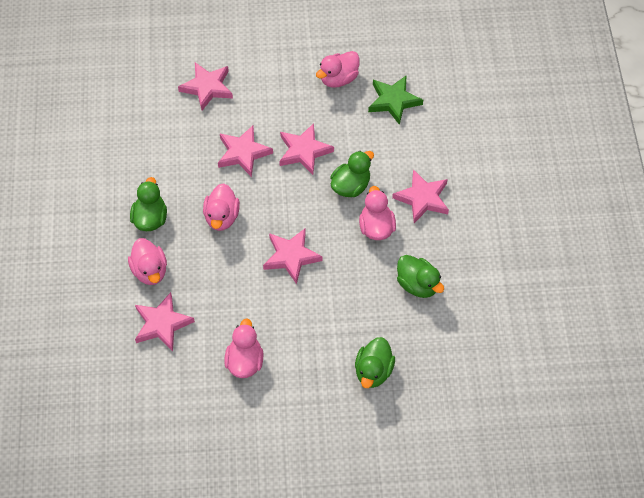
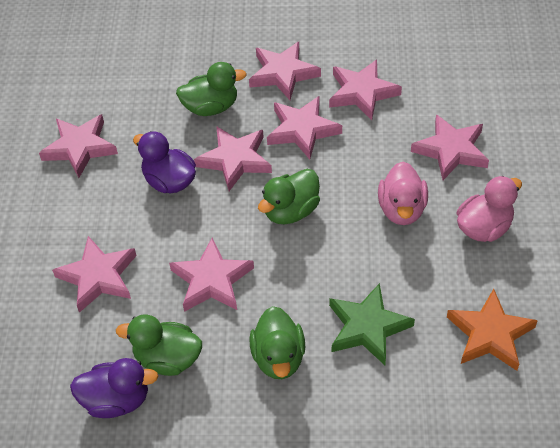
orange star: none = 0 -> [447,289,538,371] = 1
pink duck: [128,238,167,285] [203,183,240,231] [224,318,263,378] [316,51,360,88] [359,186,396,240] = 5 -> [378,162,428,225] [457,176,522,242] = 2
pink star: [135,292,195,351] [178,62,233,111] [218,126,273,177] [263,228,323,284] [279,123,334,175] [392,169,449,223] = 6 -> [39,114,118,178] [52,236,137,313] [169,238,254,312] [194,126,272,191] [249,42,321,100] [267,96,342,159] [329,59,402,120] [411,114,489,180] = 8
purple duck: none = 0 -> [70,358,158,418] [133,131,196,193] = 2

